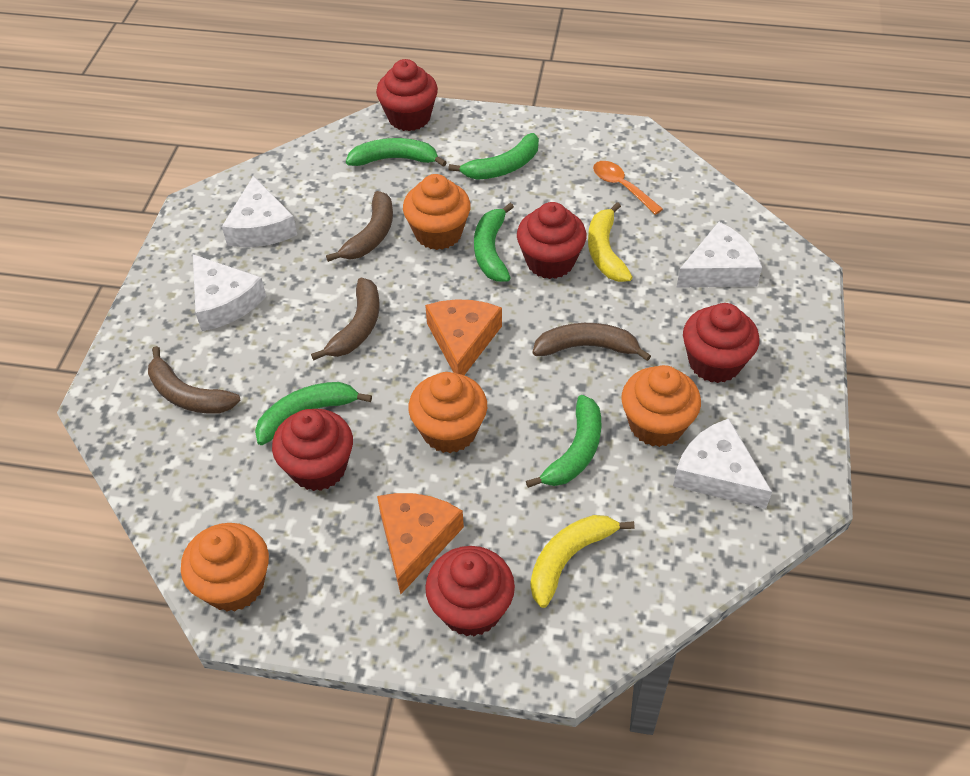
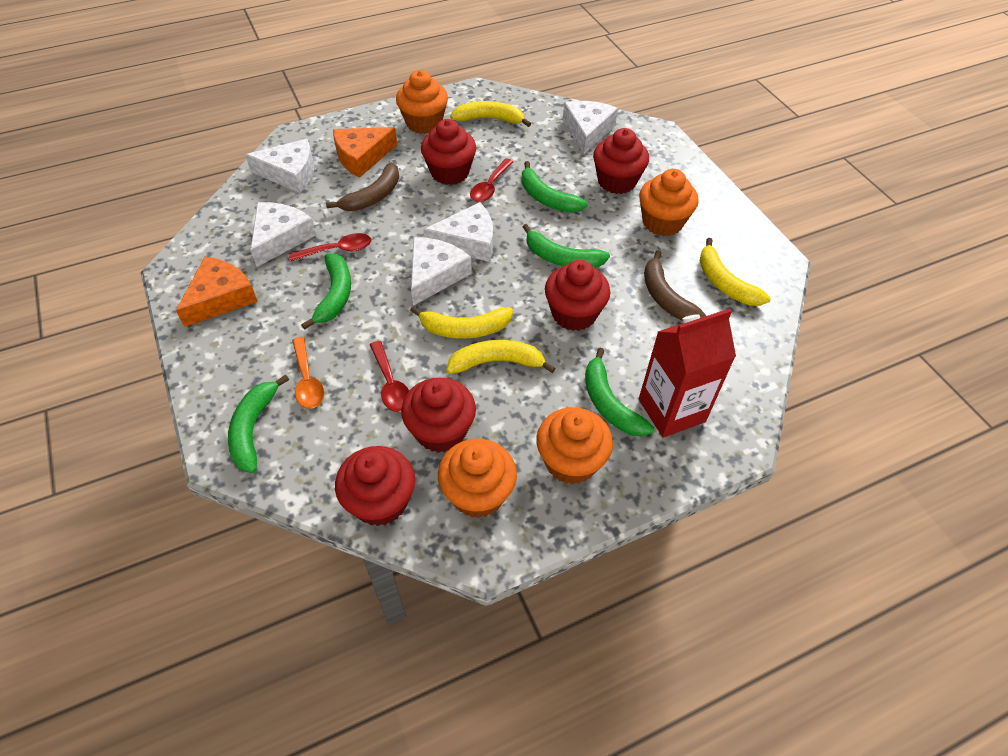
brown banana: [148,346,241,414] [311,277,380,360] [326,191,393,262] [532,323,651,361] = 4 -> [326,162,399,211] [644,250,707,321] = 2
red carton: none = 0 -> [639,309,736,437] = 1
red spoon: none = 0 -> [289,233,371,262] [370,341,409,412] [470,159,513,202] = 3
white cheese: [193,254,266,331] [222,176,297,247] [673,418,772,509] [677,222,762,288] = 4 -> [245,139,314,193] [250,202,316,267] [411,237,472,306] [423,202,493,262] [563,101,618,154] = 5
yellow banana: [530,515,634,608] [588,202,633,282] = 2 -> [410,306,513,338] [446,340,556,374] [450,101,531,127] [700,238,771,306] = 4

